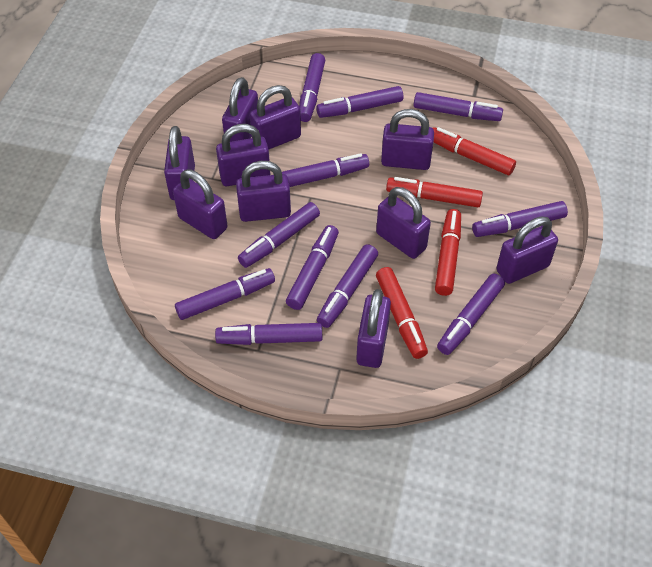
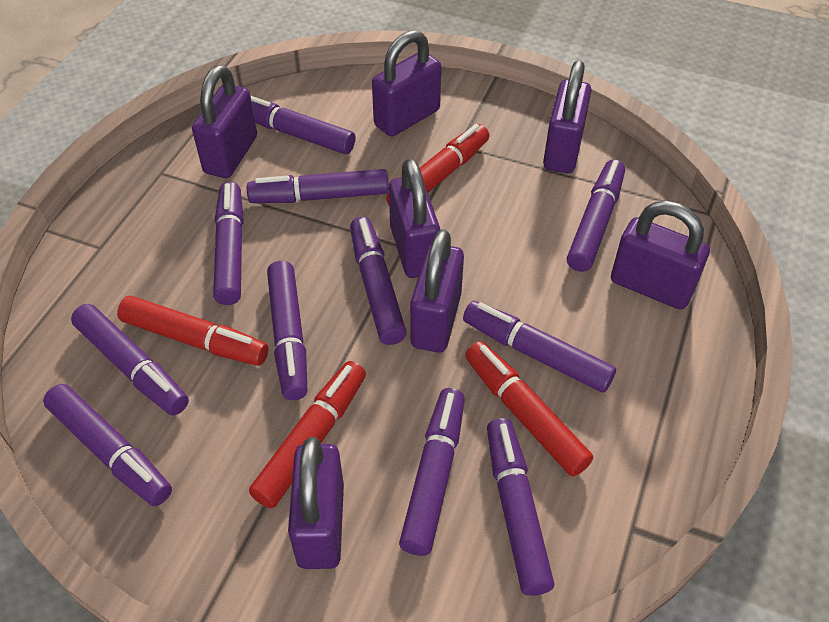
purple padlock: [164,126,195,200] [173,170,228,239] [216,124,270,186] [222,77,258,142] [236,161,291,222] [250,85,301,149] [356,289,391,368] [376,187,431,259] [381,109,434,170] [496,217,558,284] = 10 -> [192,65,257,178] [288,437,344,569] [372,30,441,137] [389,159,440,278] [410,229,464,353] [543,60,591,173] [611,201,710,310] = 7

